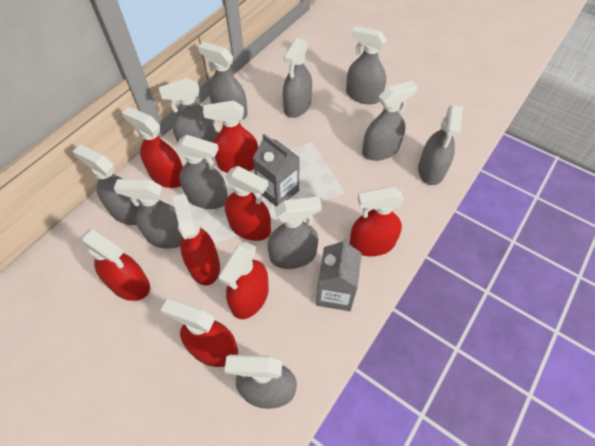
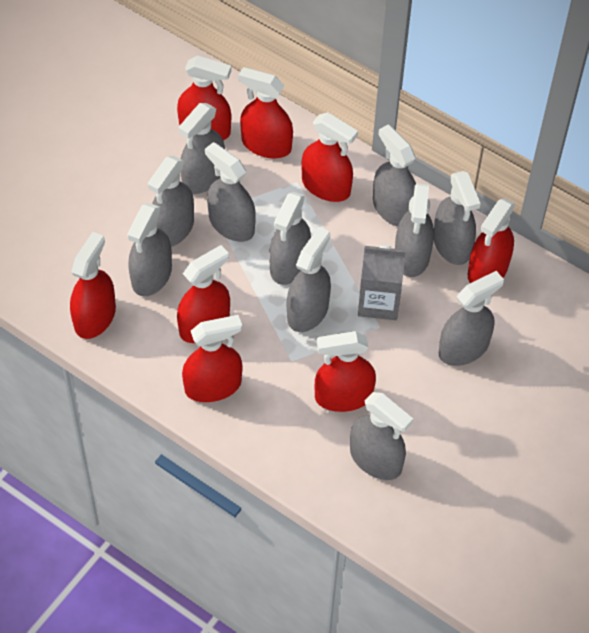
grey carton: [253,134,300,206] [316,238,362,311] = 2 -> [358,244,406,320] = 1

